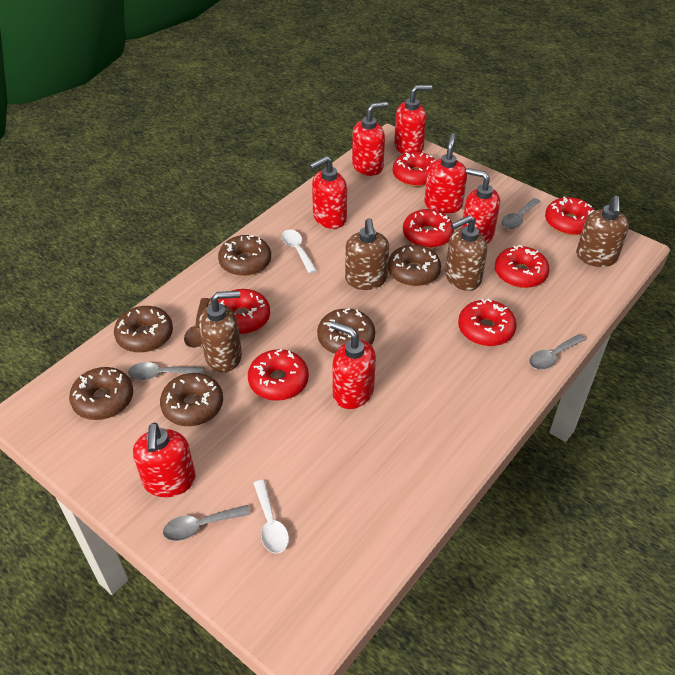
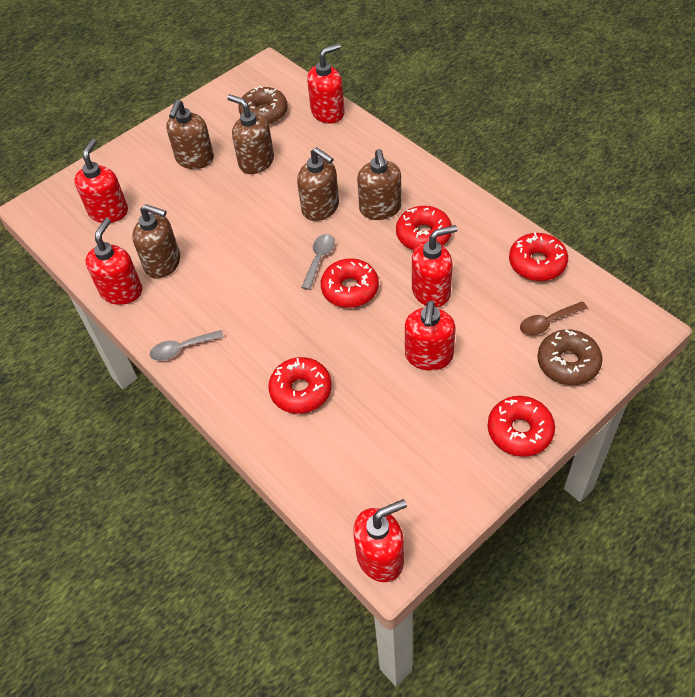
brown donut: [69,367,133,420] [114,306,173,353] [160,373,223,426] [218,235,271,276] [317,308,375,354] [388,245,441,286] = 6 -> [238,86,288,124] [537,330,602,385] = 2
brown soap dispenser: [199,291,242,372] [345,218,389,290] [445,215,487,291] [576,196,629,267] = 4 -> [132,204,180,279] [166,100,214,169] [227,94,274,174] [297,147,339,221] [357,149,402,220] = 5
grey spoon: [128,362,204,380] [163,505,250,541] [502,198,541,229] [529,334,586,370] = 4 -> [150,330,224,361] [301,234,335,290] = 2
red donut: [218,289,270,334] [248,349,309,401] [393,152,436,187] [403,209,454,248] [458,298,517,346] [495,245,550,288] [545,197,595,235] = 7 -> [268,357,331,414] [321,258,379,308] [396,206,452,250] [488,396,555,457] [509,233,568,281] = 5
red soap dispenser: [133,423,196,497] [309,156,347,229] [330,322,376,409] [352,102,388,176] [394,85,432,154] [425,133,467,214] [461,168,500,244] = 7 -> [74,139,128,223] [86,218,142,305] [307,43,345,124] [353,499,407,582] [405,301,456,371] [412,225,457,308] = 6
white spoon: [253,480,289,554] [281,229,317,274] = 2 -> none = 0

